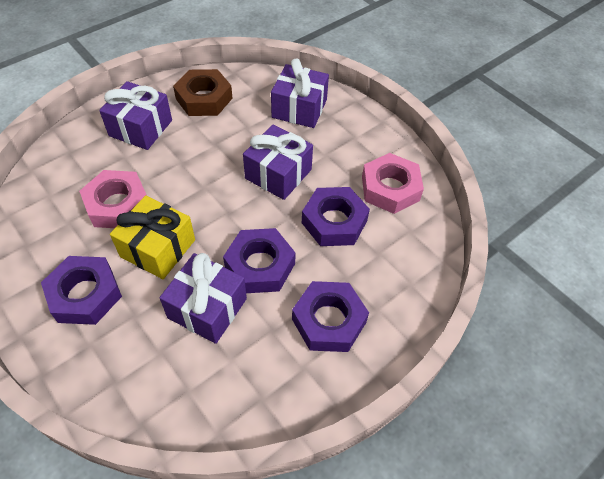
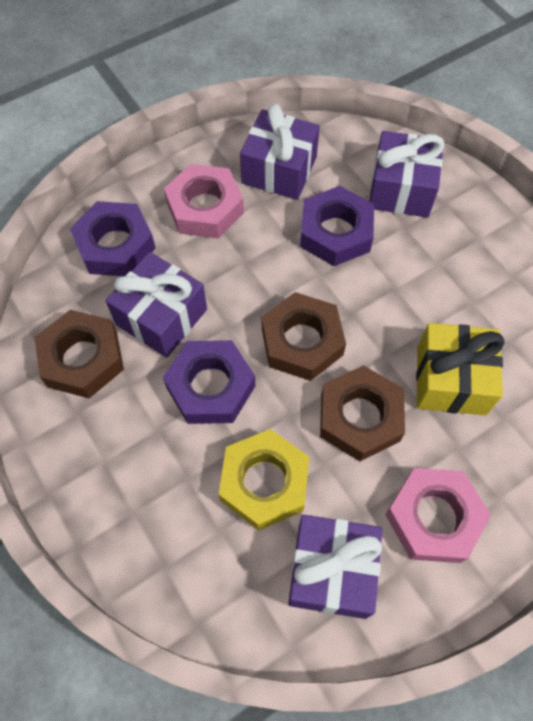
brown nut: [173,69,233,116] = 1 -> [34,310,124,398] [262,292,346,381] [320,365,405,461] = 3
purple nut: [41,256,122,325] [223,228,296,293] [292,281,369,352] [302,187,370,246] = 4 -> [70,201,156,276] [163,340,255,424] [300,186,374,266] = 3
yellow nut: none = 0 -> [219,429,309,530] = 1

